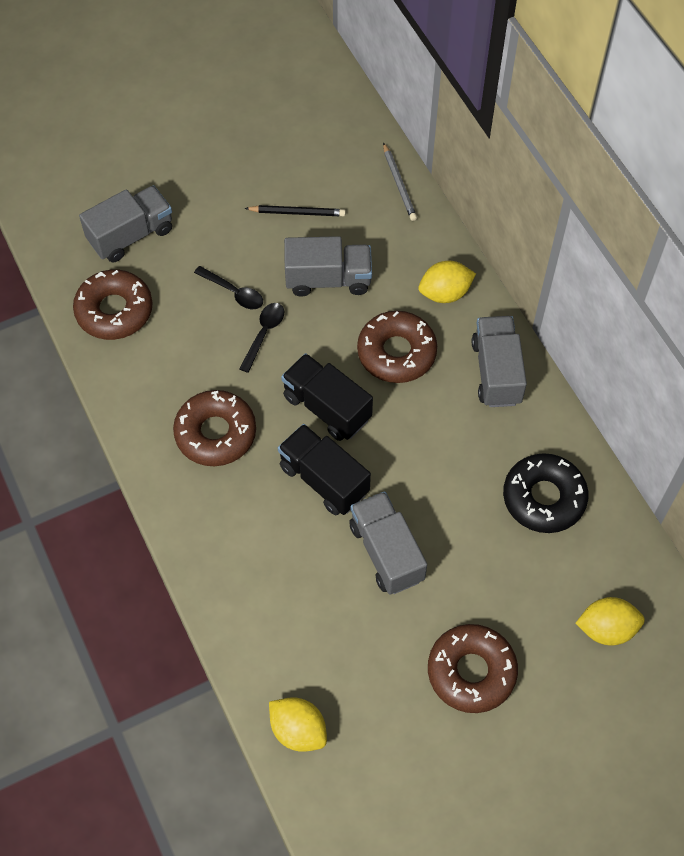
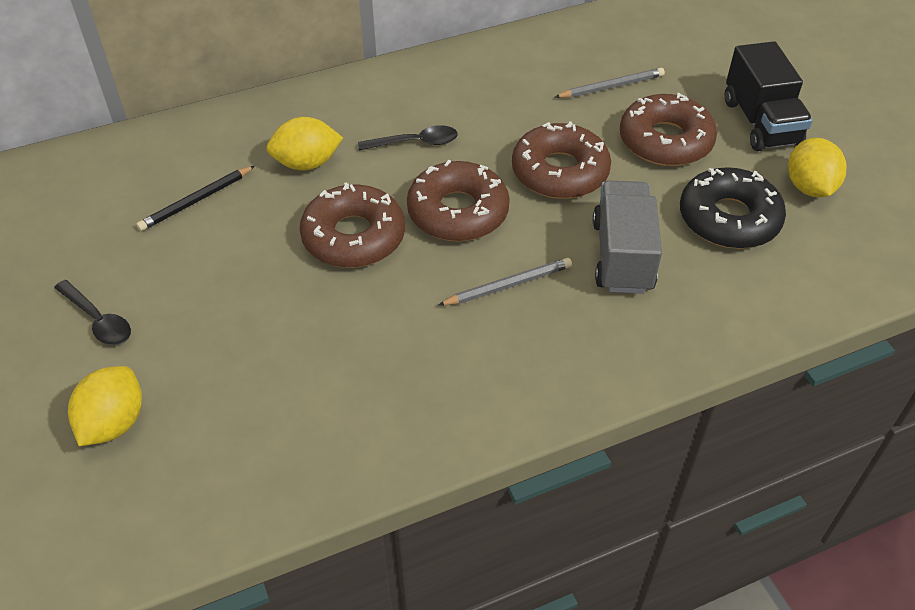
black truck: [278,424,371,515] [281,353,373,441] = 2 -> [725,41,813,151] = 1
grey pencil: [383,142,417,221] = 1 -> [438,258,572,306] [555,68,665,98] = 2
grey truck: [79,185,172,263] [284,236,372,297] [349,491,427,595] [472,316,527,407] = 4 -> [593,181,662,294] = 1

